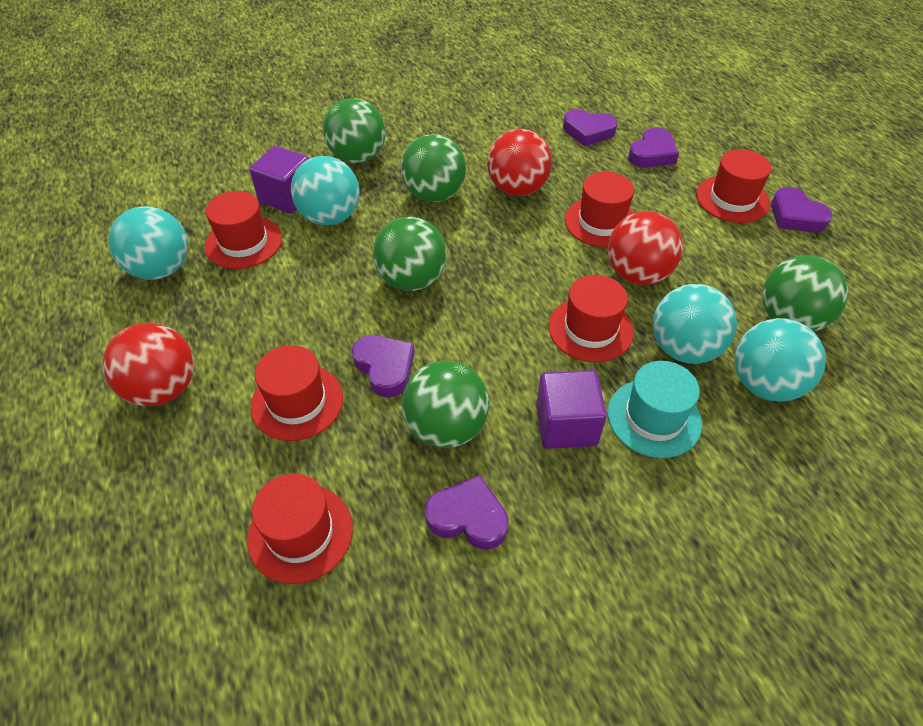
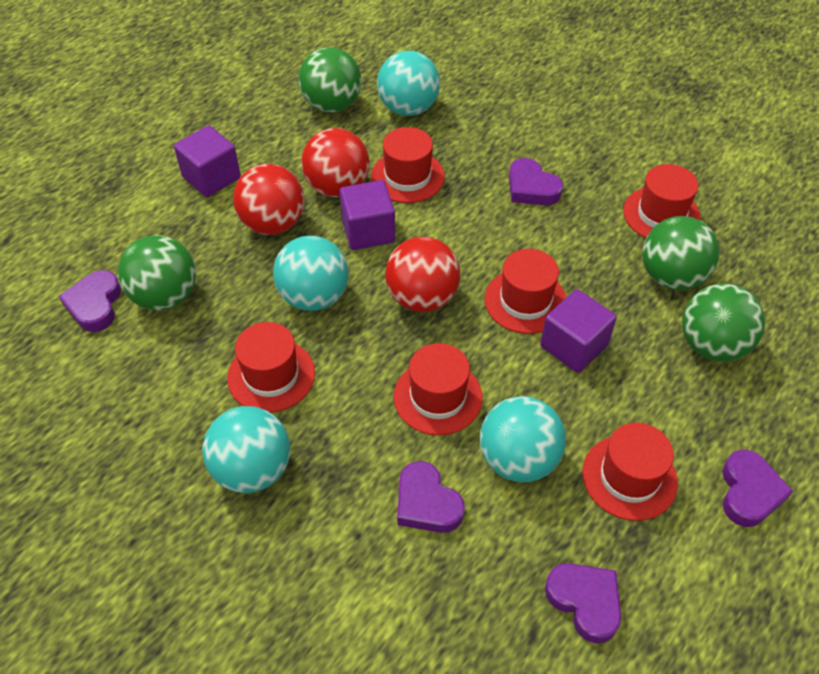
green ball: [323,98,386,163] [373,217,447,291] [401,134,466,202] [402,361,489,448] [762,255,848,331] = 5 -> [118,235,196,311] [299,47,362,113] [642,216,720,290] [682,283,765,362] = 4
purple cube: [249,146,309,214] [536,370,607,449] = 2 -> [174,125,241,197] [339,180,395,250] [540,289,617,373] = 3
turquoise hat: [608,361,702,458] = 1 -> none = 0

